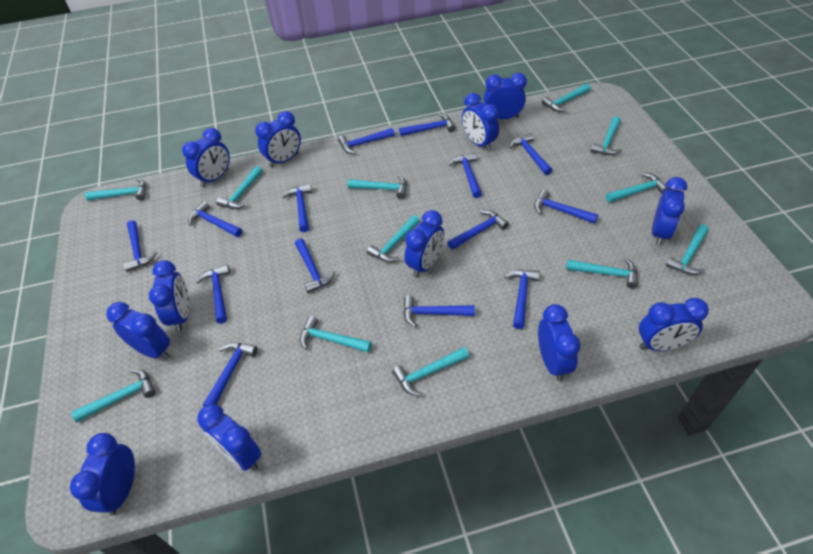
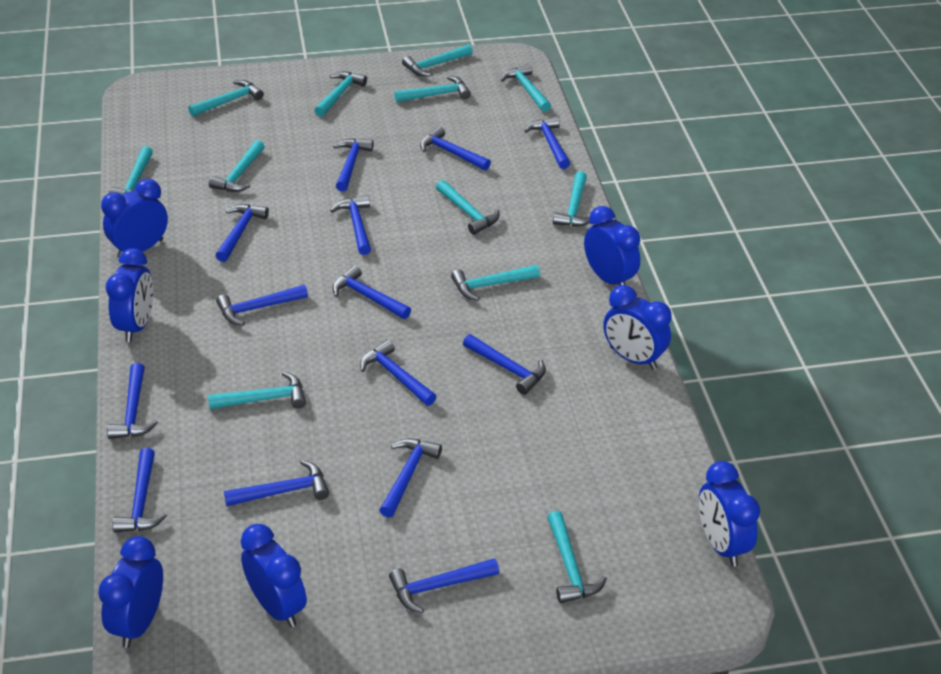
blue clock: [70,433,135,516] [106,302,170,359] [149,260,190,332] [182,128,230,187] [197,404,262,471] [255,111,301,167] [404,210,444,277] [462,93,499,151] [484,73,527,119] [538,304,580,381] [639,298,709,351] [652,177,687,246] = 12 -> [98,536,163,648] [101,179,168,258] [106,248,153,342] [241,524,307,627] [584,206,640,285] [603,285,672,370] [699,461,760,566] = 7

